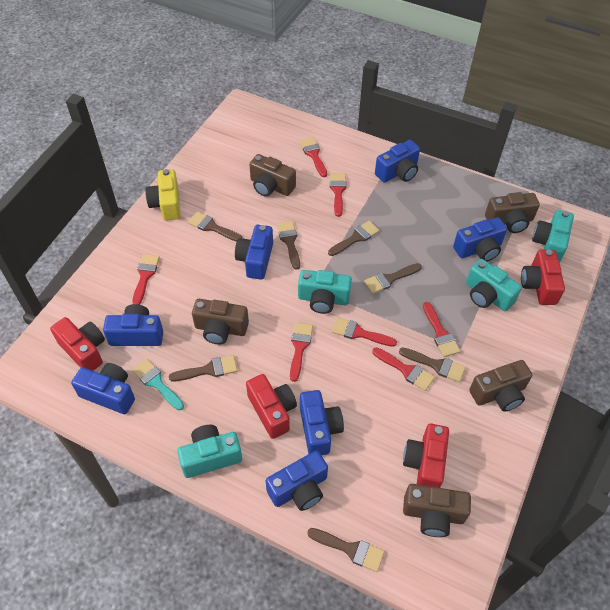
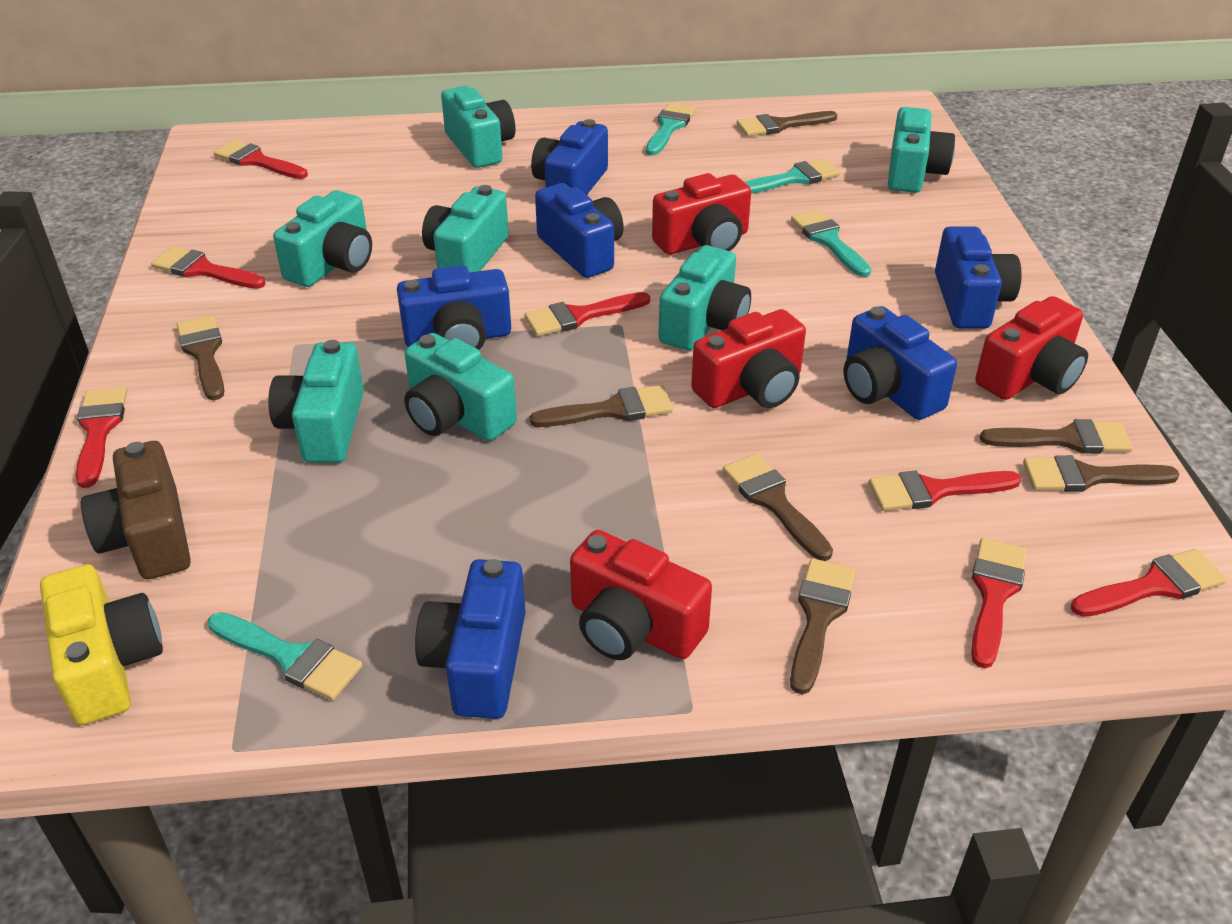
blue camera: [71,363,135,414] [103,304,163,346] [235,225,273,280] [266,451,328,511] [300,390,344,455] [375,140,420,183] [453,217,507,262] = 7 -> [397,265,511,350] [415,559,526,719] [531,119,608,195] [535,183,624,278] [843,306,957,420] [935,226,1022,329] = 6
brown camera: [192,299,249,344] [249,154,296,197] [403,484,471,537] [469,360,532,412] [485,192,540,233] = 5 -> [81,441,191,580] = 1
turquoise brush: [132,359,184,410] = 1 -> [208,612,363,700] [646,103,695,156] [745,158,841,194] [791,210,871,277] = 4
turquoise camera: [177,425,242,478] [298,270,352,314] [466,259,522,311] [532,210,574,263] = 4 -> [268,340,364,463] [273,190,372,287] [404,333,517,441] [422,185,509,272] [441,86,515,168] [658,245,751,351] [888,107,955,193] = 7

